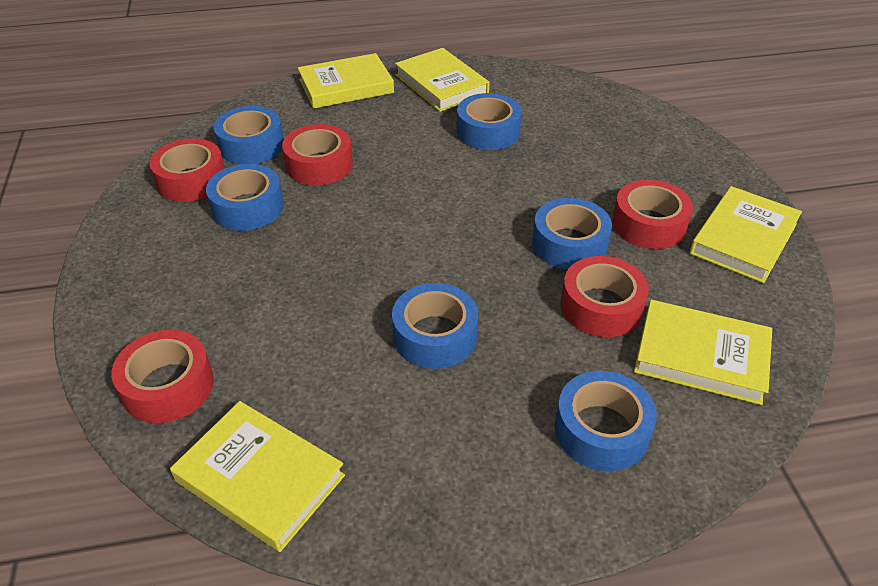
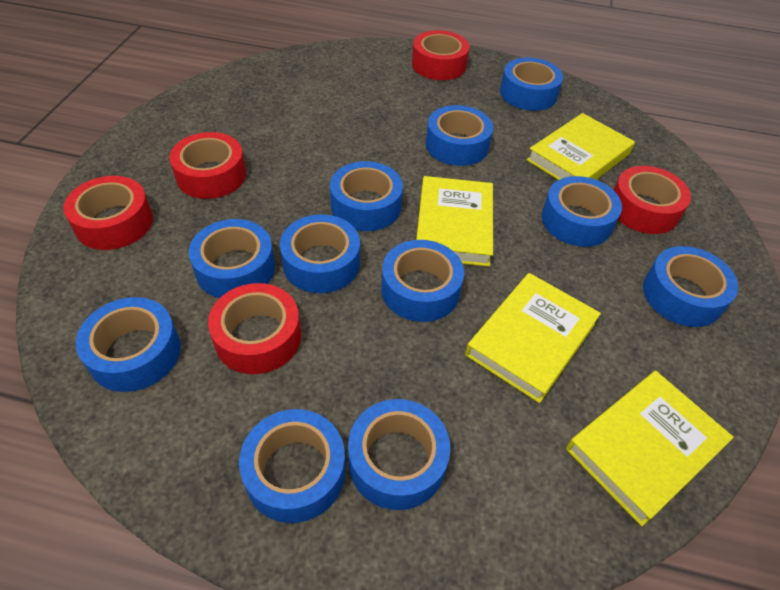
blue tape: [206,164,284,231] [214,106,284,164] [392,283,478,369] [457,93,522,150] [532,198,612,270] [555,371,657,471] = 6 -> [76,297,181,392] [189,219,275,298] [239,409,345,523] [280,214,360,293] [330,161,403,231] [348,399,451,510] [381,240,464,322] [426,105,493,166] [500,57,563,111] [541,176,622,247] [643,246,738,327] = 11
yellow book: [170,401,345,552] [298,53,394,109] [395,48,490,112] [634,300,772,405] [689,186,802,283] = 5 -> [416,176,493,267] [465,273,601,403] [527,113,635,180] [566,371,734,526] = 4

